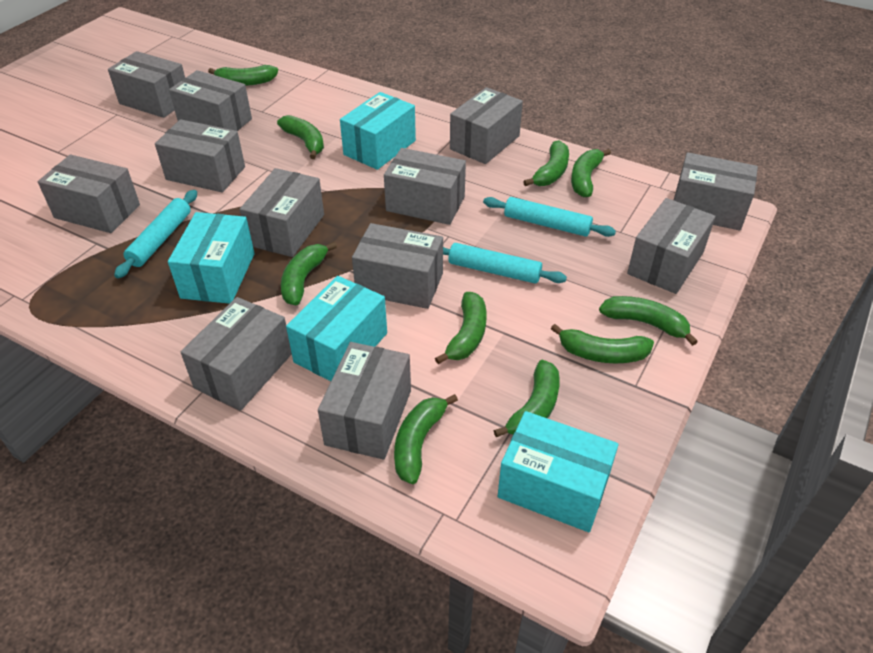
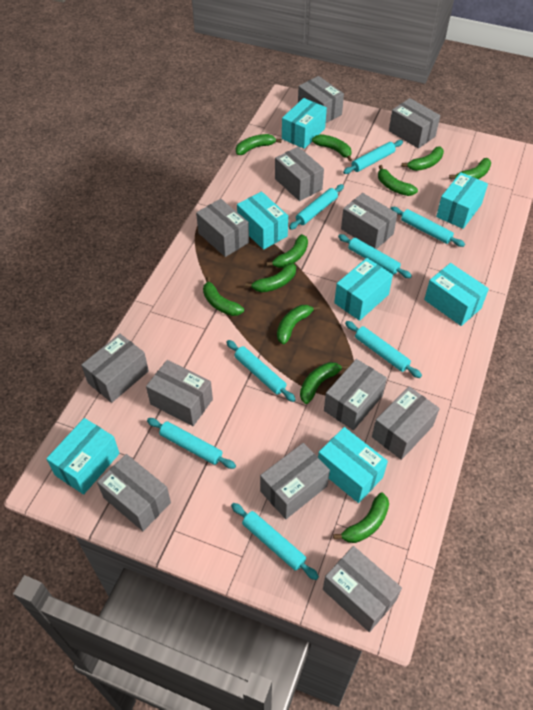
green banana: [208,65,278,86] [277,115,324,159] [281,242,337,306] [394,394,458,484] [435,292,487,364] [494,360,560,437] [523,140,569,186] [551,324,654,363] [571,149,611,197] [599,296,698,346] = 10 -> [203,277,244,316] [236,134,282,155] [245,263,296,292] [266,234,308,268] [277,305,320,344] [300,362,348,404] [312,134,352,161] [333,493,389,543] [378,165,418,196] [402,146,444,171] [449,158,491,179] = 11
turquoise box: [168,212,255,304] [286,276,387,381] [340,92,416,170] [497,411,619,532] = 4 -> [46,418,120,495] [237,191,288,250] [282,98,327,149] [318,427,388,503] [334,258,393,321] [424,263,489,326] [436,172,488,229] = 7
turquoise rolling pin: [114,190,197,278] [443,243,567,284] [483,197,616,237] = 3 -> [147,418,236,469] [226,340,296,402] [231,503,319,580] [289,184,344,230] [338,234,412,278] [343,140,403,174] [345,321,422,378] [391,207,465,247] = 8

